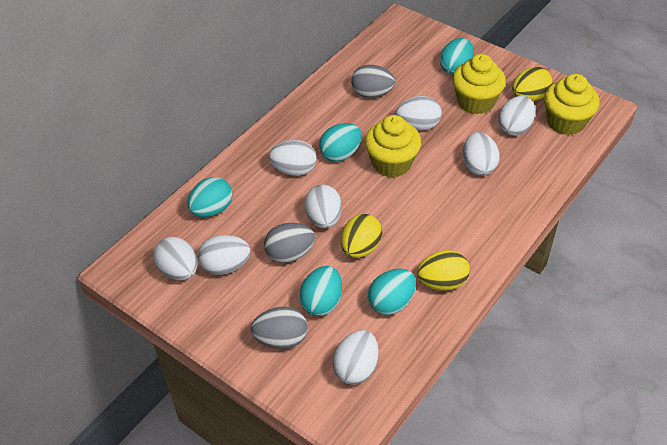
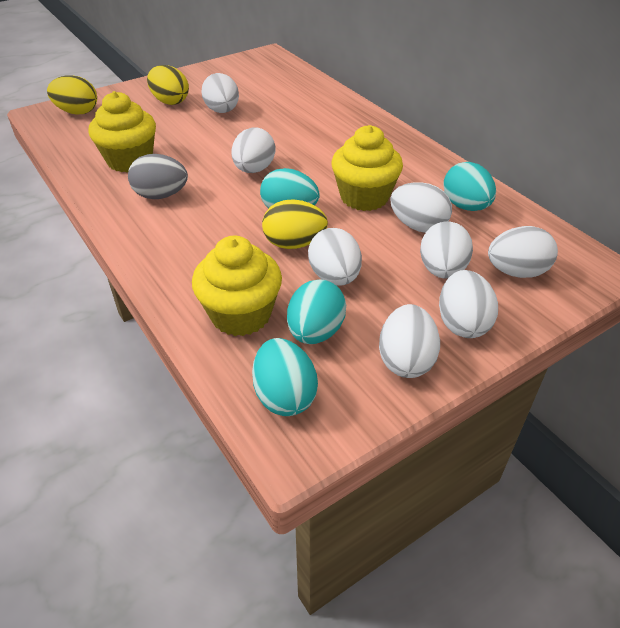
grey egg: [251,307,307,349] [264,223,315,263] [351,65,395,98] = 3 -> [128,154,188,199] = 1
turquoise egg: [187,177,232,217] [299,266,342,316] [319,123,362,162] [368,268,416,315] [440,38,474,75] = 5 -> [252,338,318,416] [260,168,320,208] [287,279,346,344] [443,162,496,211] = 4

